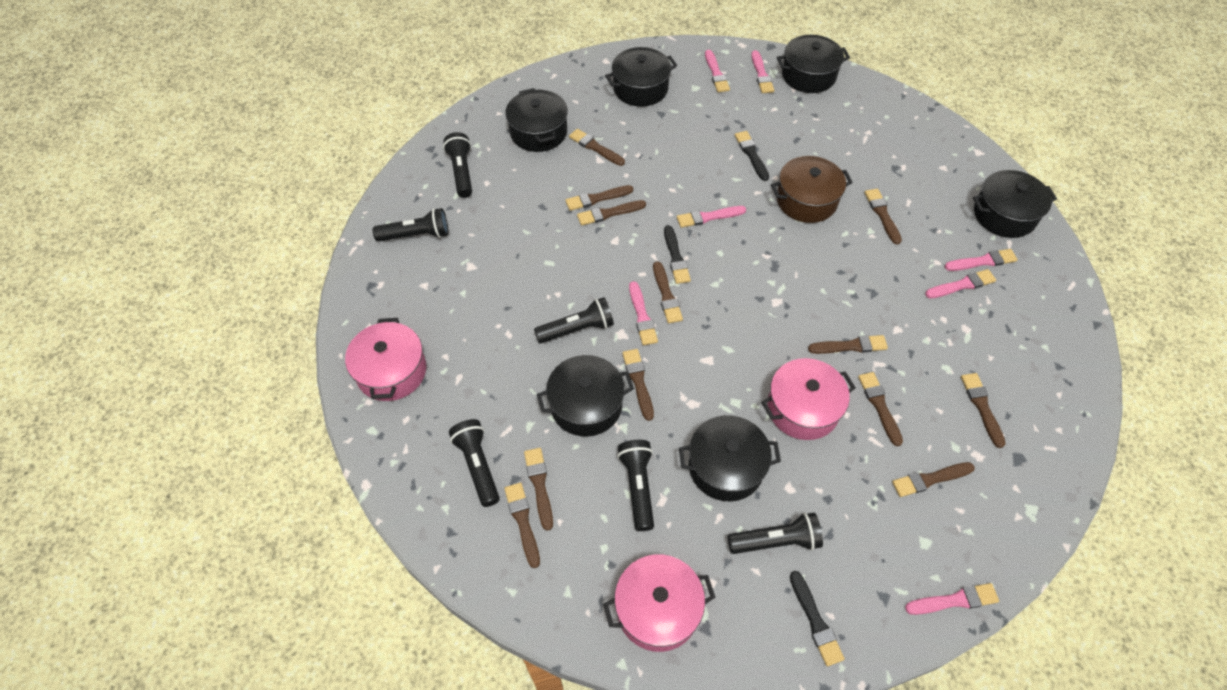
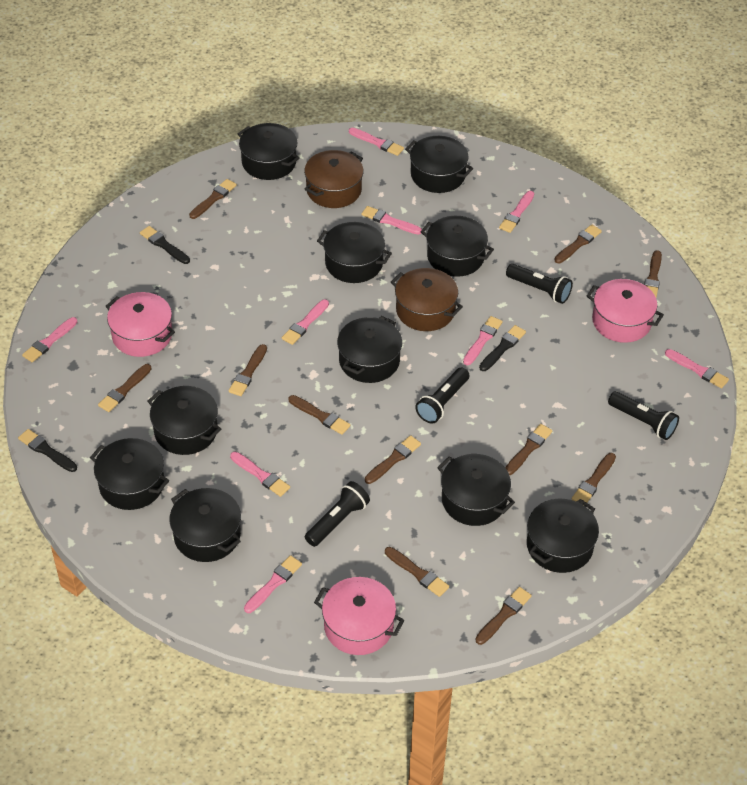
black flashlight: [373,208,448,242] [443,132,472,198] [449,419,500,507] [534,297,614,343] [617,440,654,531] [728,512,823,554] = 6 -> [305,481,370,547] [415,368,469,424] [506,264,573,304] [608,391,679,440] = 4
black pot: [505,88,568,152] [537,355,634,437] [605,47,677,107] [679,415,781,501] [777,35,850,93] [973,170,1057,238] = 6 -> [90,438,169,510] [147,386,221,455] [170,488,241,562] [238,123,300,180] [317,222,392,283] [337,316,402,383] [405,136,473,193] [421,216,494,277] [437,454,515,526] [527,499,599,573] = 10
brown brush: [504,482,540,568] [524,448,553,531] [565,185,633,211] [569,129,625,166] [577,200,646,225] [622,349,654,421] [653,261,683,323] [808,335,888,354] [858,372,903,446] [864,189,902,244] [892,462,975,497] [961,373,1006,448] = 12 -> [98,364,151,412] [189,179,237,219] [229,344,267,396] [289,395,350,435] [365,435,421,484] [385,547,449,597] [475,587,532,645] [506,424,552,475] [554,224,602,263] [572,453,616,504] [644,250,662,298] = 11
brown pot: [771,156,853,223] = 1 -> [304,150,364,208] [391,268,463,331] = 2
pink brush: [629,281,658,345] [677,206,746,228] [705,50,730,92] [751,50,774,93] [905,583,999,615] [925,269,996,298] [945,249,1018,271] = 7 -> [22,317,77,362] [230,452,290,497] [244,555,302,613] [282,299,329,345] [349,128,404,156] [361,206,422,235] [463,316,503,365] [499,191,534,233] [665,349,729,389] = 9

